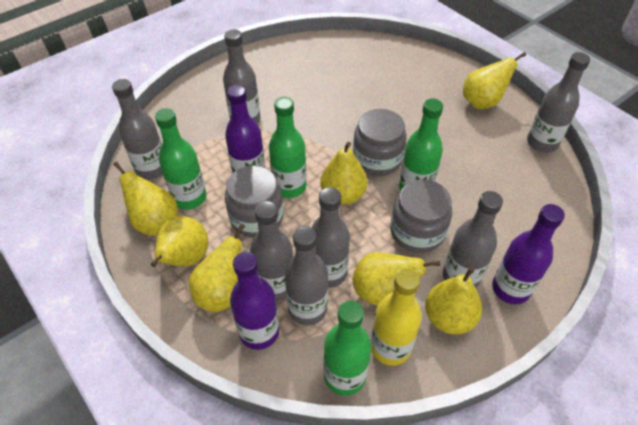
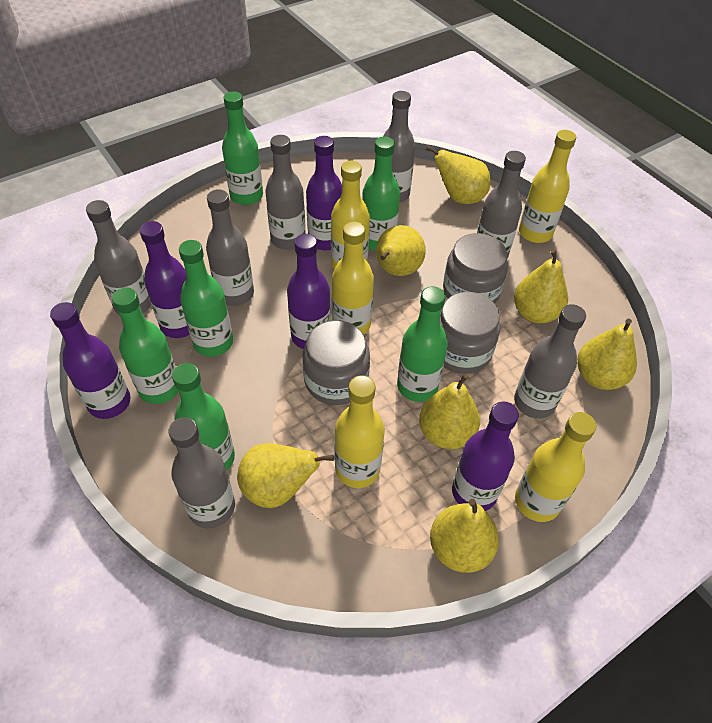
green bottle: [155,108,206,210] [269,97,306,198] [323,300,371,396] [399,98,443,191] = 4 -> [112,287,179,404] [172,363,235,471] [179,240,233,357] [222,91,263,205] [362,137,400,251] [397,286,448,402] = 6
purple bottle: [225,85,265,174] [230,252,279,350] [492,204,565,304] = 3 -> [50,302,131,419] [140,221,190,338] [287,234,331,349] [306,136,342,250] [452,401,519,511] = 5
yellow bottle: [371,268,422,366] = 1 -> [331,161,370,269] [332,222,374,335] [334,375,385,488] [515,412,596,522] [519,130,576,243] = 5

